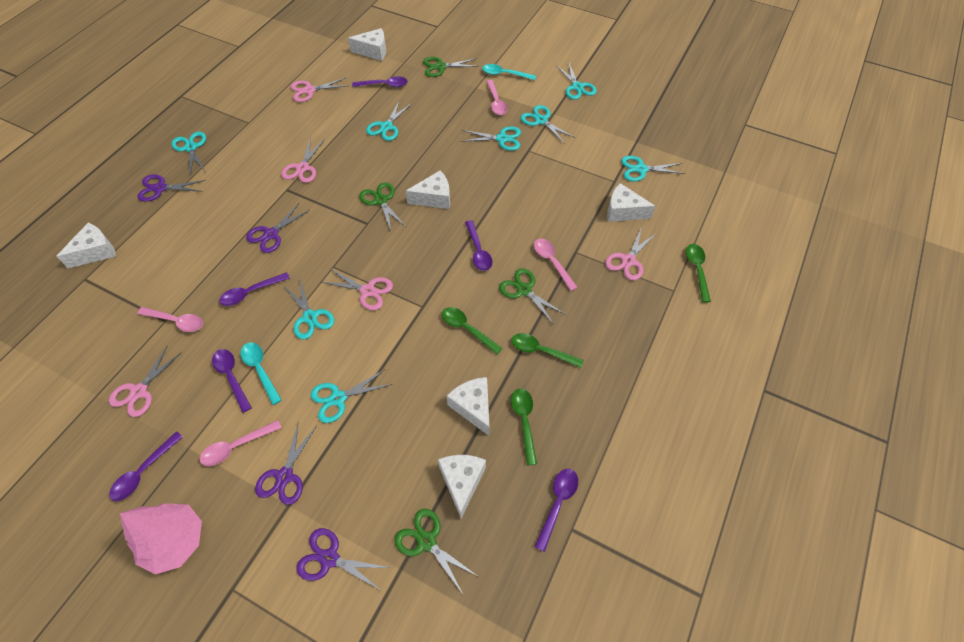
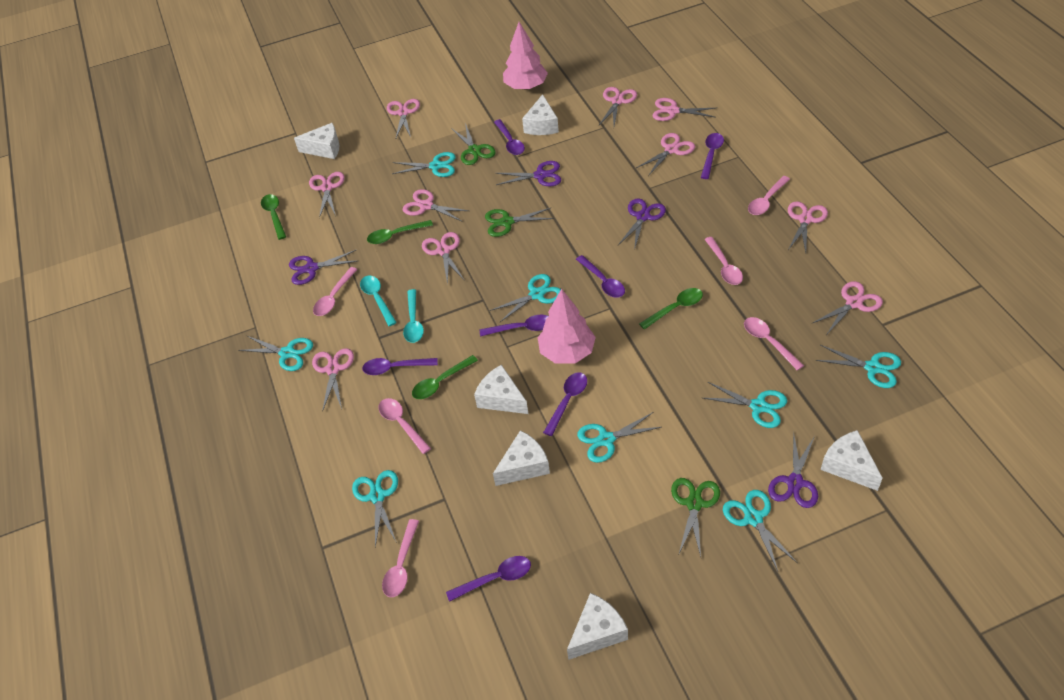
green scissors: [359,182,406,231] [394,509,479,594] [423,57,479,77] [499,268,565,323] = 4 -> [451,123,496,165] [485,207,554,237] [671,478,720,557] = 3
pink scissors: [109,345,182,417] [281,138,325,183] [290,78,346,102] [321,268,393,310] [605,226,655,280] = 5 -> [309,172,345,218] [312,348,354,412] [387,99,420,138] [403,189,469,221] [422,232,465,285] [599,87,637,126] [636,133,695,176] [653,98,716,121] [788,201,828,252] [811,281,883,335] = 10
pink spoon: [137,307,203,332] [200,420,282,466] [486,80,508,115] [534,239,578,291] = 4 -> [313,267,357,316] [378,398,431,454] [382,519,419,597] [704,237,743,285] [744,317,804,371] [748,176,790,215] = 6
pink tree: [120,503,202,574] = 1 -> [503,22,548,90] [538,289,596,364] = 2
purple spoon: [109,431,183,501] [212,349,252,413] [219,272,290,306] [352,76,408,87] [465,220,493,271] [534,469,578,552] = 6 -> [362,358,438,375] [446,556,531,602] [480,315,549,337] [494,119,525,155] [543,372,587,436] [576,255,625,298] [701,133,724,179] = 7

